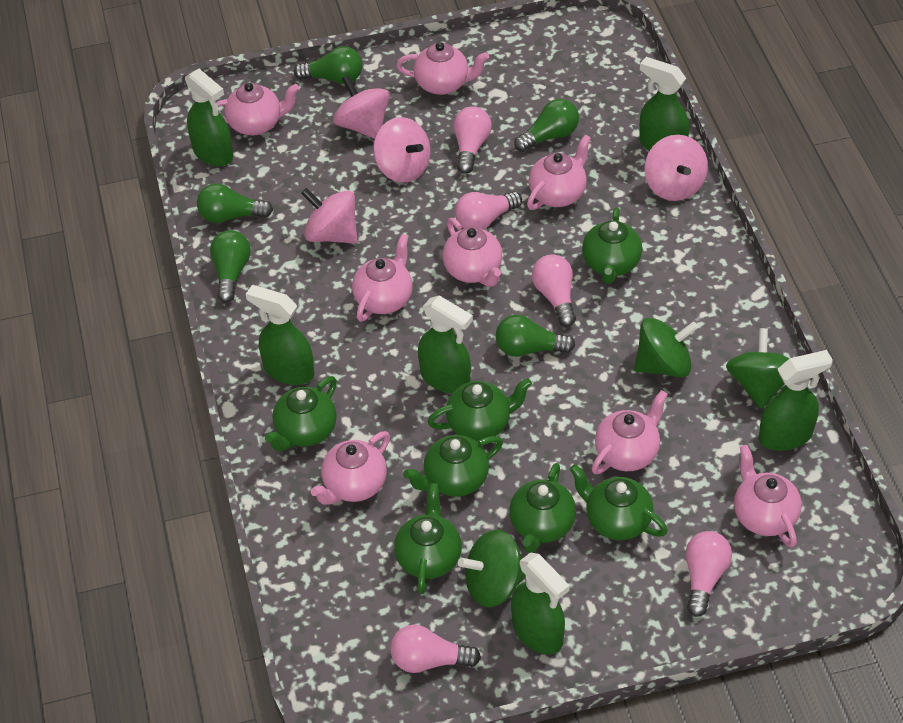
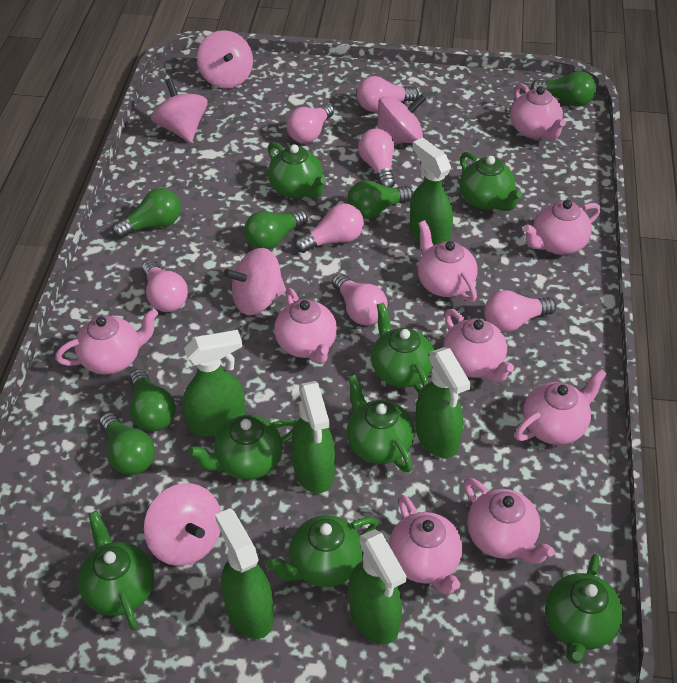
green light bulb: [197,183,273,223] [210,230,251,303] [294,46,362,84] [496,314,575,357] [514,99,579,152] = 5 -> [99,412,155,475] [112,188,181,238] [129,369,176,431] [244,210,308,250] [347,180,413,219] [531,71,596,106] = 6
green spinning top: [458,530,526,607] [634,318,698,378] [726,328,789,409] = 3 -> none = 0
green teapot: [265,376,337,451] [394,483,462,594] [403,435,503,497] [428,378,532,441] [509,463,576,553] [570,464,668,540] [582,207,642,284] = 7 -> [78,511,154,630] [188,415,297,480] [267,515,378,587] [268,142,327,198] [347,374,415,473] [371,302,434,393] [460,152,522,211] [545,554,623,664] = 8
pink light bulb: [390,625,481,673] [453,106,492,174] [455,191,522,230] [532,254,576,327] [685,531,732,617] = 5 -> [142,260,188,312] [286,103,334,143] [295,203,364,253] [332,273,387,326] [357,76,419,112] [358,129,395,187] [484,290,556,332] = 7
pink spinning top: [301,188,357,244] [333,75,390,139] [373,117,430,183] [644,135,708,201] = 4 -> [144,483,221,566] [151,78,208,143] [197,30,253,89] [224,248,286,315] [377,94,426,143] = 5
pink teapot: [216,83,300,135] [311,431,390,505] [352,234,413,322] [396,42,489,95] [442,218,502,287] [527,135,591,210] [591,390,668,474] [734,445,802,547] = 8 -> [55,309,158,375] [274,288,337,364] [389,495,463,595] [418,220,478,302] [443,309,514,382] [464,478,555,564] [510,83,566,140] [515,369,607,445] [523,200,600,255] = 9

